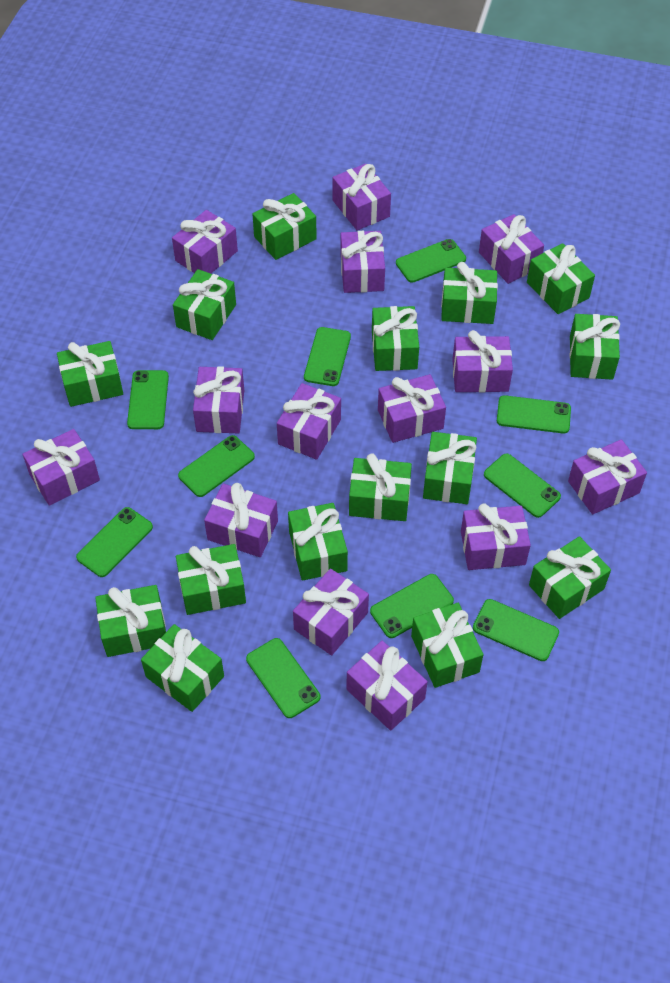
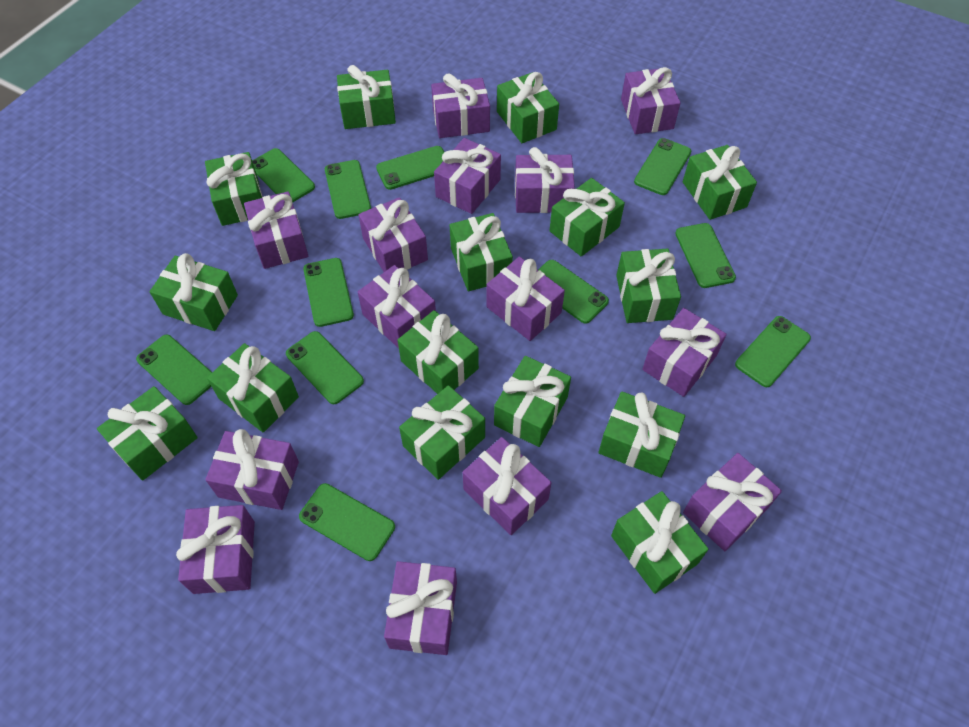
green phone: [76,507,153,577] [127,370,169,429] [178,435,255,497] [246,638,320,718] [304,327,351,386] [370,574,454,638] [396,239,466,283] [473,599,559,661] [484,453,561,518] [497,395,571,434] = 10 -> [136,334,212,405] [252,148,315,202] [286,331,364,404] [299,483,395,561] [303,258,354,327] [325,160,371,219] [376,146,444,190] [538,260,609,324] [634,138,691,195] [675,223,736,288] [735,316,811,387] = 11

